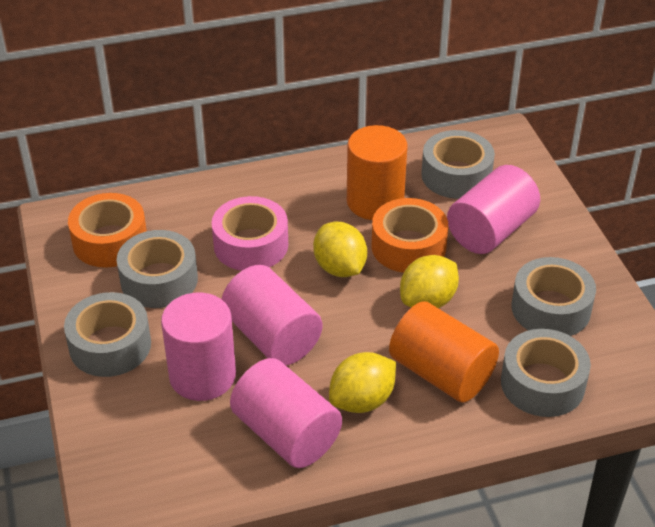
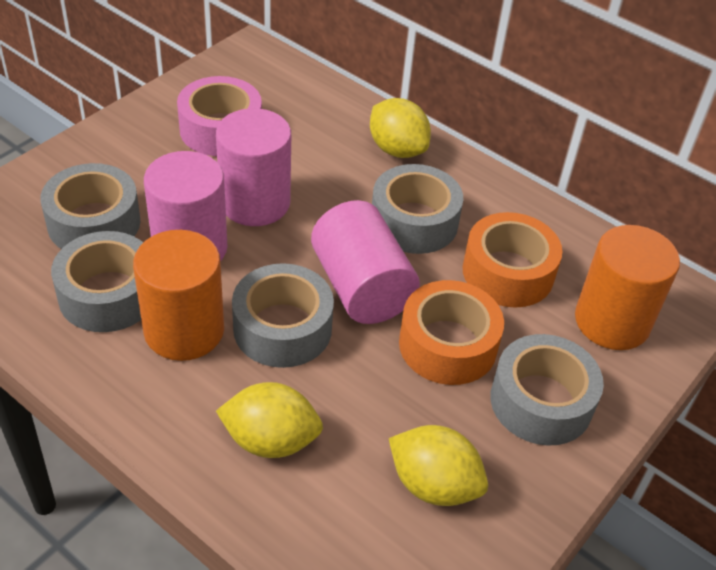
pink cylinder: [161,292,236,401] [222,265,322,366] [230,358,342,468] [447,165,540,254] = 4 -> [144,151,228,261] [216,108,291,226] [311,200,420,324] = 3

